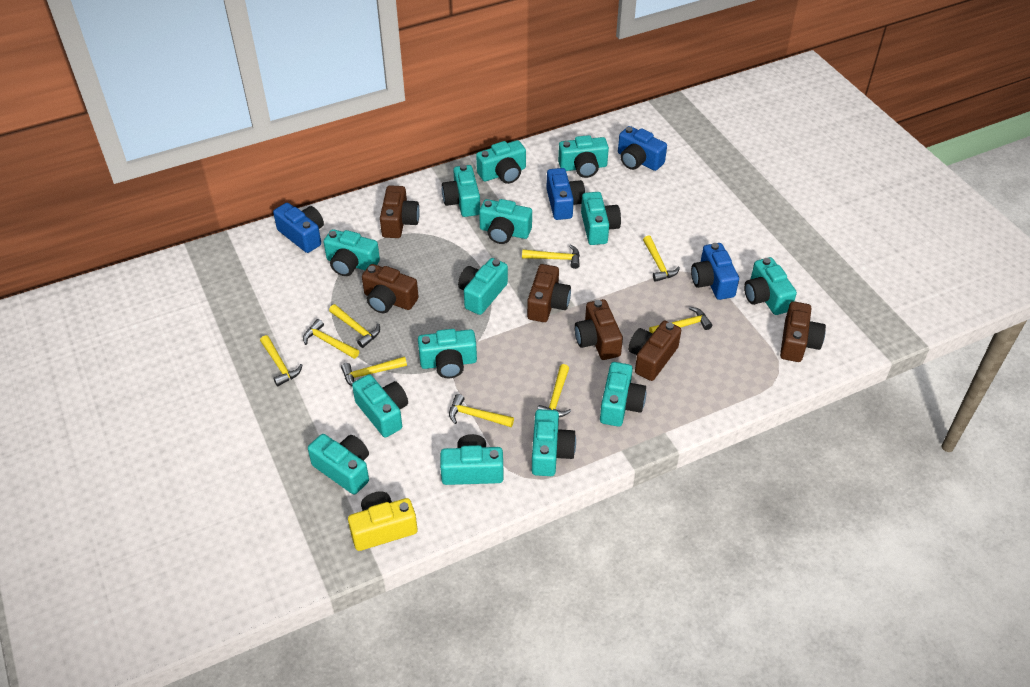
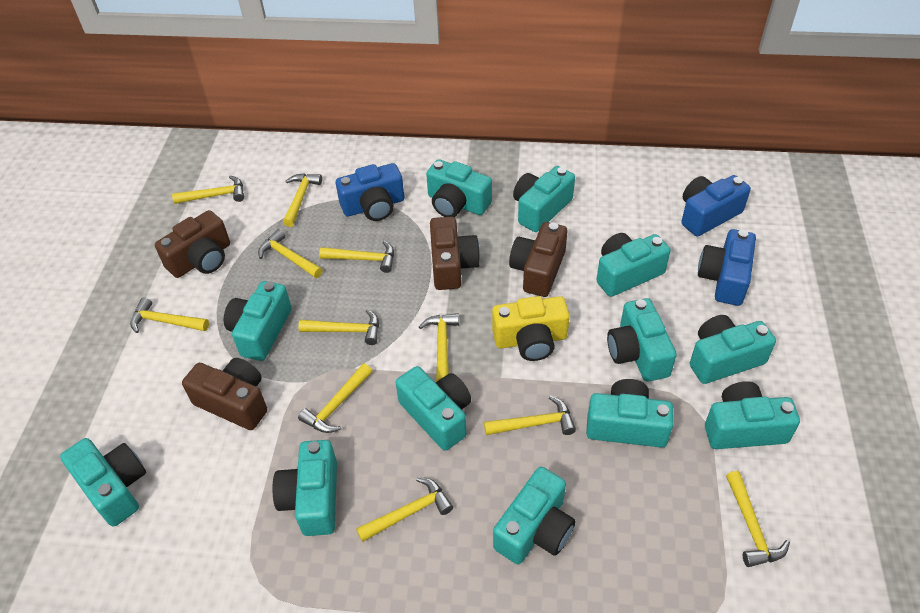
blue camera: [273,203,324,253] [546,168,585,220] [618,126,667,171] [691,243,739,300] = 4 -> [336,163,404,221] [681,175,751,236] [698,229,756,306] = 3
brown camera: [362,264,419,313] [380,185,420,238] [527,264,571,322] [574,299,623,360] [628,321,681,381] [780,301,826,362] = 6 -> [155,210,230,278] [182,358,267,430] [430,217,480,290] [509,222,567,297] = 4
turquoise camera: [308,434,369,495] [324,229,380,276] [352,374,408,438] [418,329,477,378] [440,434,504,485] [442,164,480,217] [458,258,508,315] [476,140,526,184] [479,199,532,244] [532,409,576,476] [558,135,609,178] [581,192,621,245] [600,362,646,427] [744,257,797,315] = 14 -> [60,438,146,527] [224,281,292,361] [272,440,337,536] [396,366,471,451] [426,159,492,217] [493,467,576,564] [513,166,575,232] [586,379,673,448] [596,233,671,297] [607,298,677,382] [690,315,776,384] [705,381,800,449] = 12
yellow hammer: [260,335,302,386] [303,319,359,359] [329,304,380,348] [341,356,407,386] [449,394,514,427] [522,244,580,269] [537,364,571,417] [643,236,680,282] [649,307,712,334] = 9 -> [130,297,209,333] [172,176,244,204] [258,229,323,278] [283,173,322,227] [298,309,379,345] [298,363,372,433] [319,241,394,273] [356,477,453,542] [419,313,459,382] [484,396,576,435] [726,471,790,567] = 11

